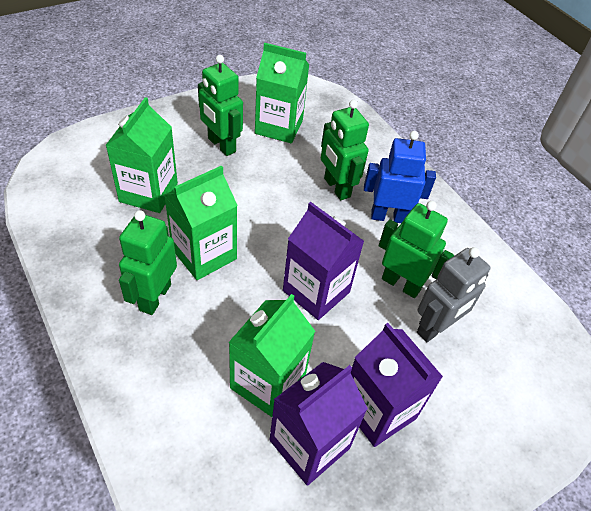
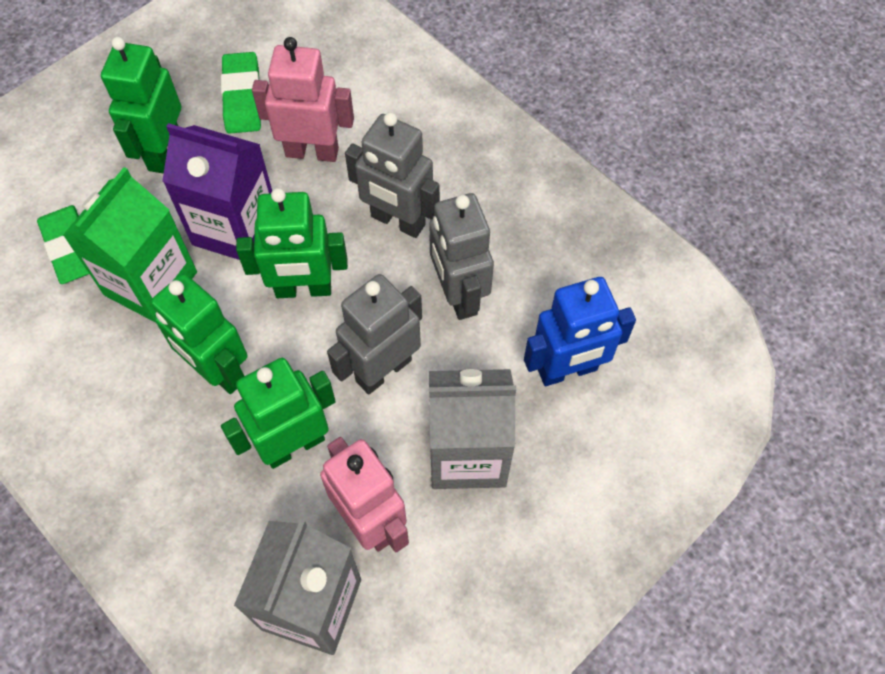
green carton: [106,97,178,213] [164,166,238,280] [229,294,315,417] [255,43,309,143] = 4 -> [63,167,197,323] = 1
green eraser: none = 0 -> [37,205,89,284] [221,52,261,134] = 2
grey carton: none = 0 -> [234,520,361,655] [429,369,516,489] = 2
grey robot: [417,247,491,342] = 1 -> [327,274,422,395] [345,112,440,238] [429,193,494,320] = 3
pink robot: none = 0 -> [252,37,354,162] [320,437,409,552] = 2
purple carton: [269,362,368,486] [283,202,364,320] [351,323,443,447] = 3 -> [162,123,272,260] = 1

